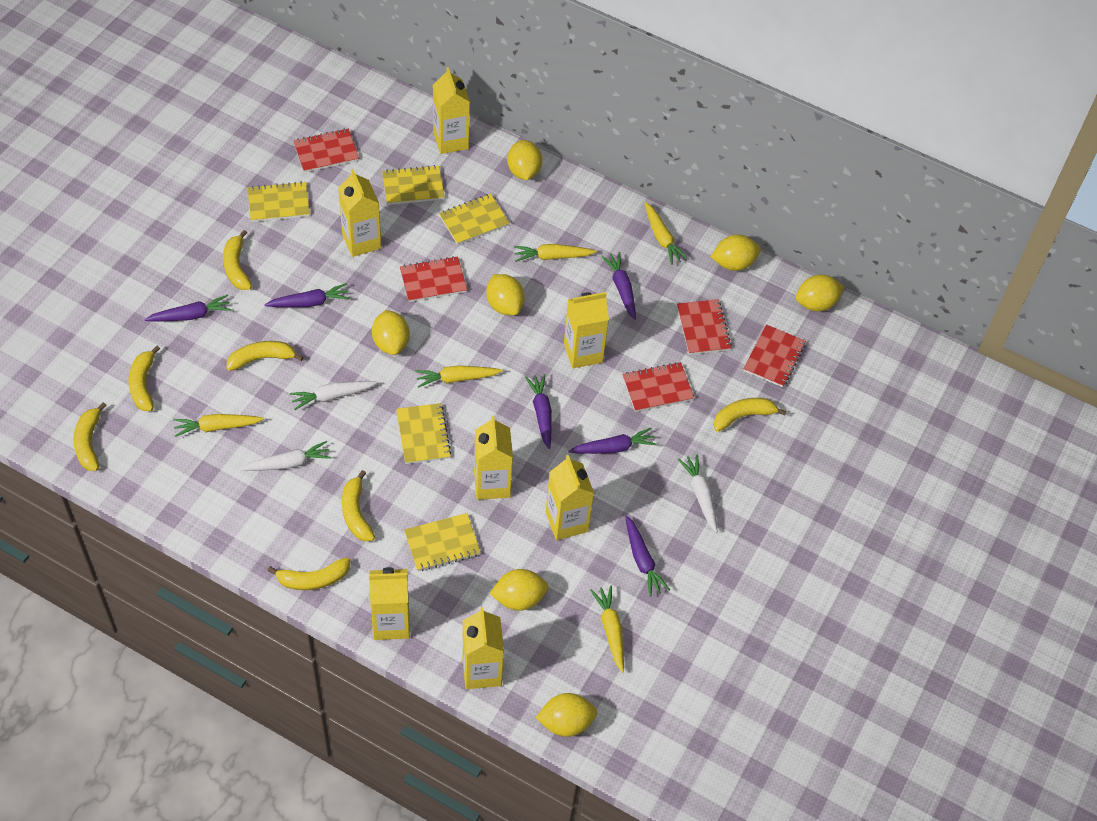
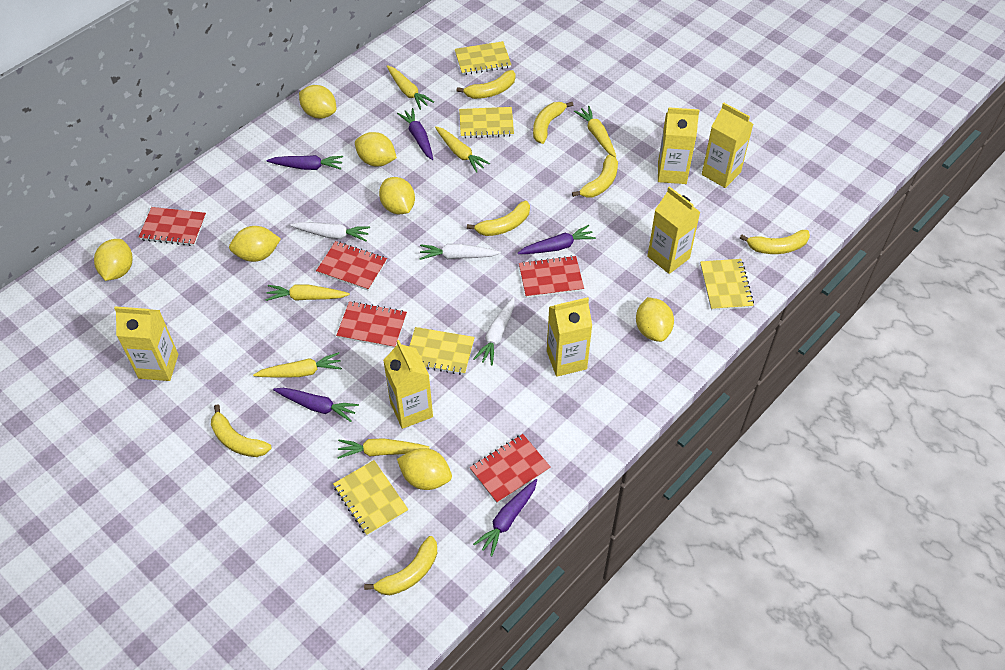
purple carrot: [145,294,232,322] [264,283,350,307] [525,374,552,449] [568,428,657,454] [601,252,636,320] [625,515,670,597] = 6 -> [266,155,343,170] [273,388,359,422] [397,108,433,160] [473,479,537,557] [518,225,596,254] = 5
yellow carrot: [173,414,264,437] [415,365,503,388] [514,244,597,262] [590,585,624,673] [644,202,689,265] = 5 -> [253,352,342,378] [265,285,350,301] [337,438,430,459] [387,65,434,110] [435,126,490,173] [574,106,616,157] = 6
yellow carton: [338,169,381,257] [369,567,410,640] [433,67,470,154] [462,607,504,689] [474,416,513,500] [546,455,594,540] [564,292,609,368] = 7 -> [114,306,178,381] [383,340,433,429] [547,297,592,377] [647,186,700,274] [658,107,699,184] [702,103,753,188] = 6

